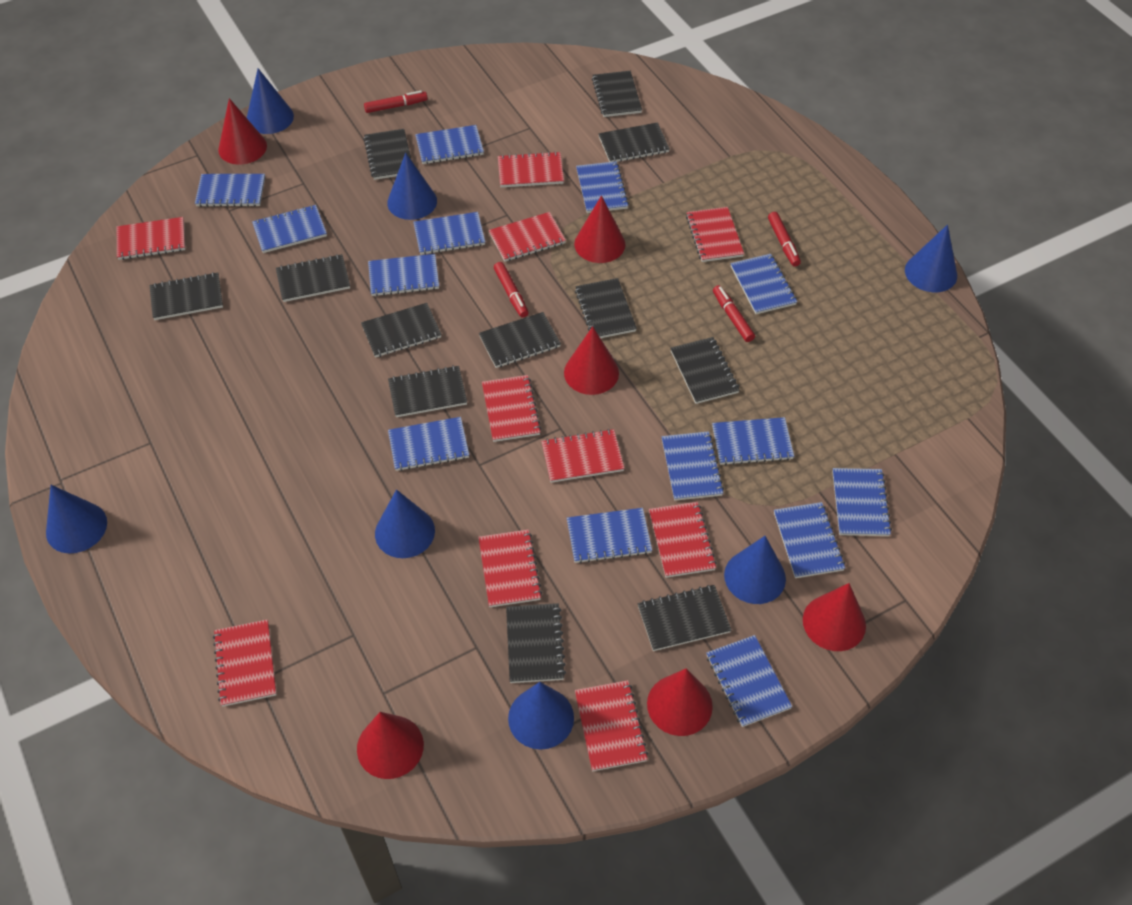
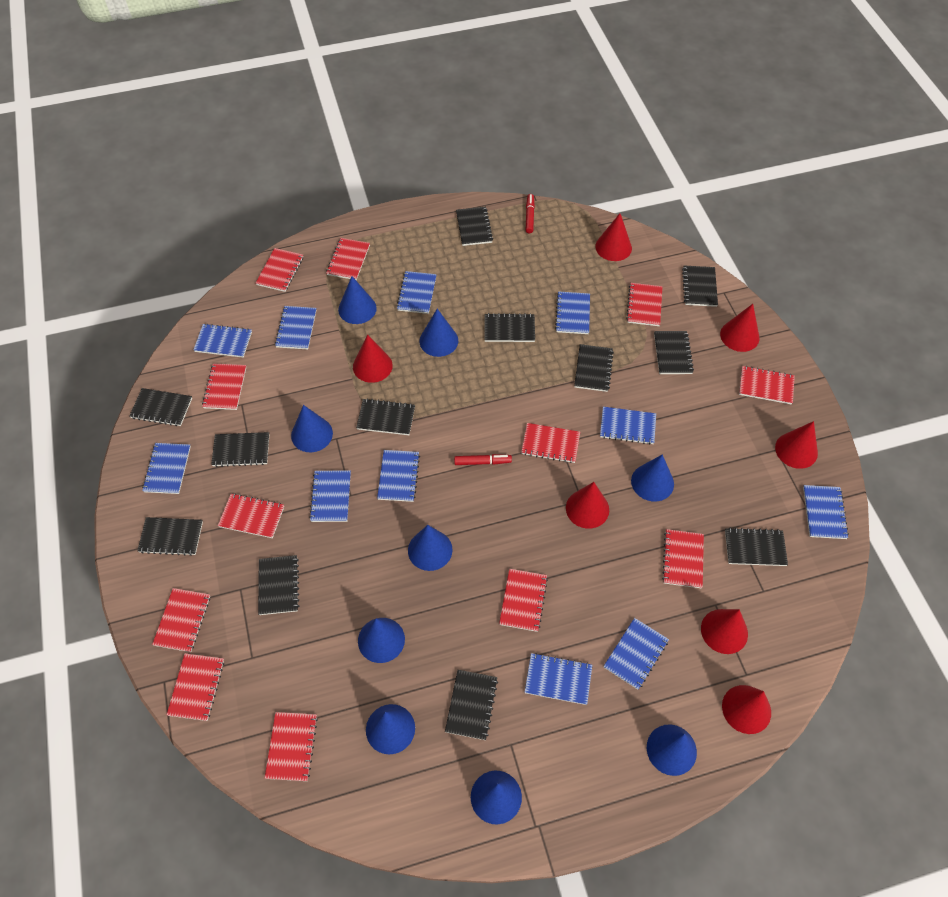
blue cone: [46,485,107,554] [247,68,294,134] [375,489,435,558] [387,153,437,220] [508,682,574,750] [724,536,786,604] [905,225,957,292] = 7 -> [291,405,333,452] [338,276,377,324] [358,618,405,663] [366,704,415,754] [408,525,453,571] [419,309,458,357] [471,771,522,825] [631,454,674,502] [647,724,697,776] = 9
blue notebook: [195,174,265,207] [252,205,327,253] [368,254,439,296] [388,417,469,471] [413,212,485,255] [415,125,484,164] [567,508,652,563] [576,161,629,213] [662,431,724,501] [707,635,792,727] [712,417,794,465] [730,254,797,314] [774,502,845,578] [832,468,892,536] = 14 -> [142,443,191,494] [193,324,252,358] [275,306,316,350] [309,471,351,522] [377,450,420,502] [396,271,437,314] [525,653,592,705] [555,291,590,334] [600,407,656,445] [603,618,669,690] [803,485,849,539] = 11
red cone: [218,98,267,165] [357,712,424,779] [564,326,619,395] [574,195,625,263] [647,668,713,736] [803,583,866,651] = 6 -> [353,335,393,383] [566,482,609,529] [595,213,632,261] [701,609,748,654] [720,304,759,352] [722,685,771,734] [775,421,818,469] = 7
red marker: [364,91,428,113] [494,262,529,318] [713,285,755,342] [768,212,801,267] = 4 -> [454,454,512,465] [526,194,535,233] = 2
red notebook: [117,217,186,260] [213,619,277,707] [478,529,542,607] [482,375,541,442] [489,212,566,262] [498,151,564,187] [541,429,625,483] [575,680,648,771] [649,502,716,578] [686,207,744,262] = 10 -> [152,588,210,652] [167,653,224,721] [202,363,246,410] [218,493,284,538] [256,248,303,292] [265,712,318,781] [326,238,370,280] [499,569,548,632] [521,423,580,463] [626,283,662,326] [662,529,704,588] [739,366,795,404] = 12

